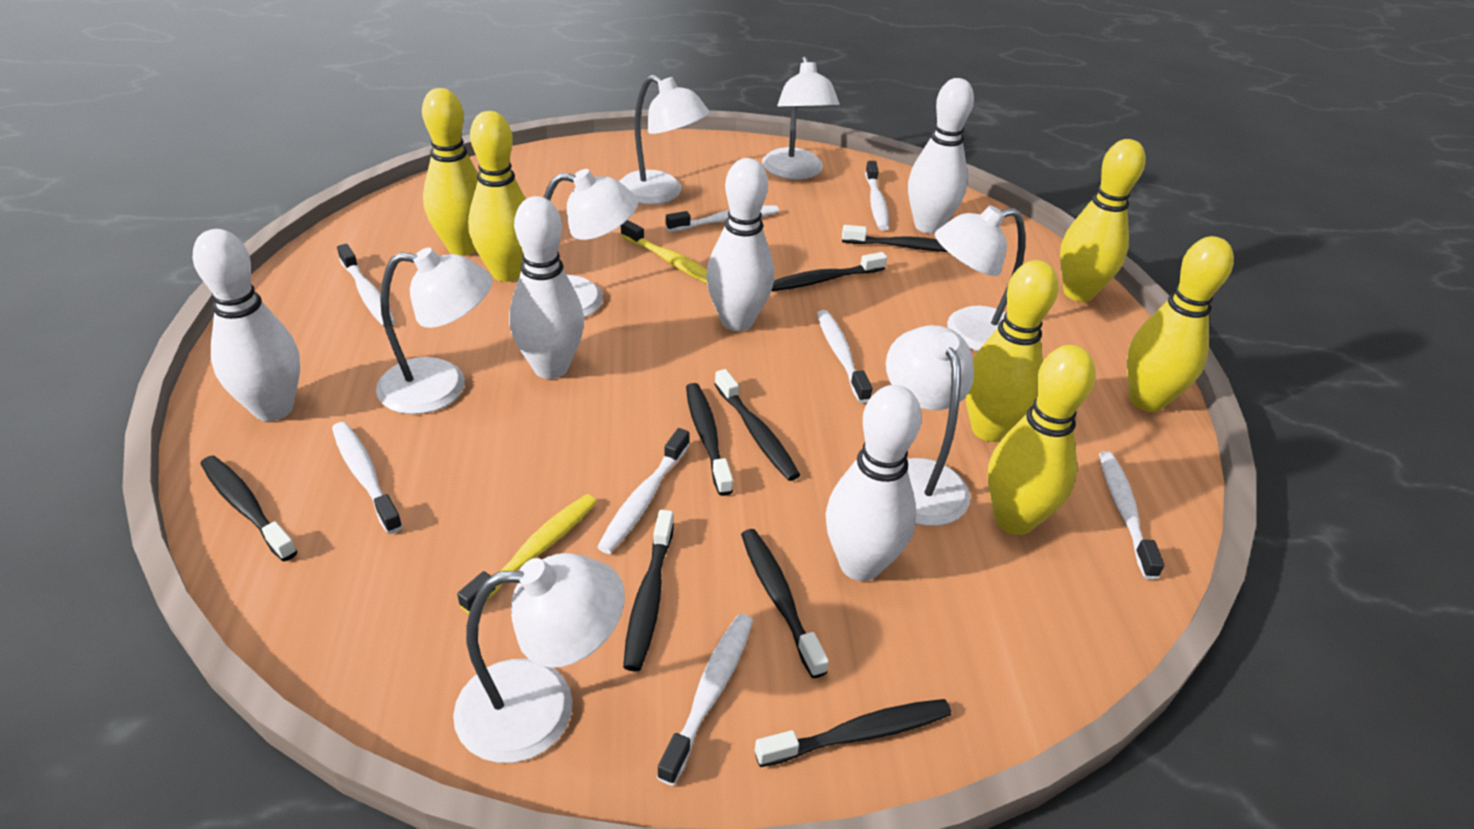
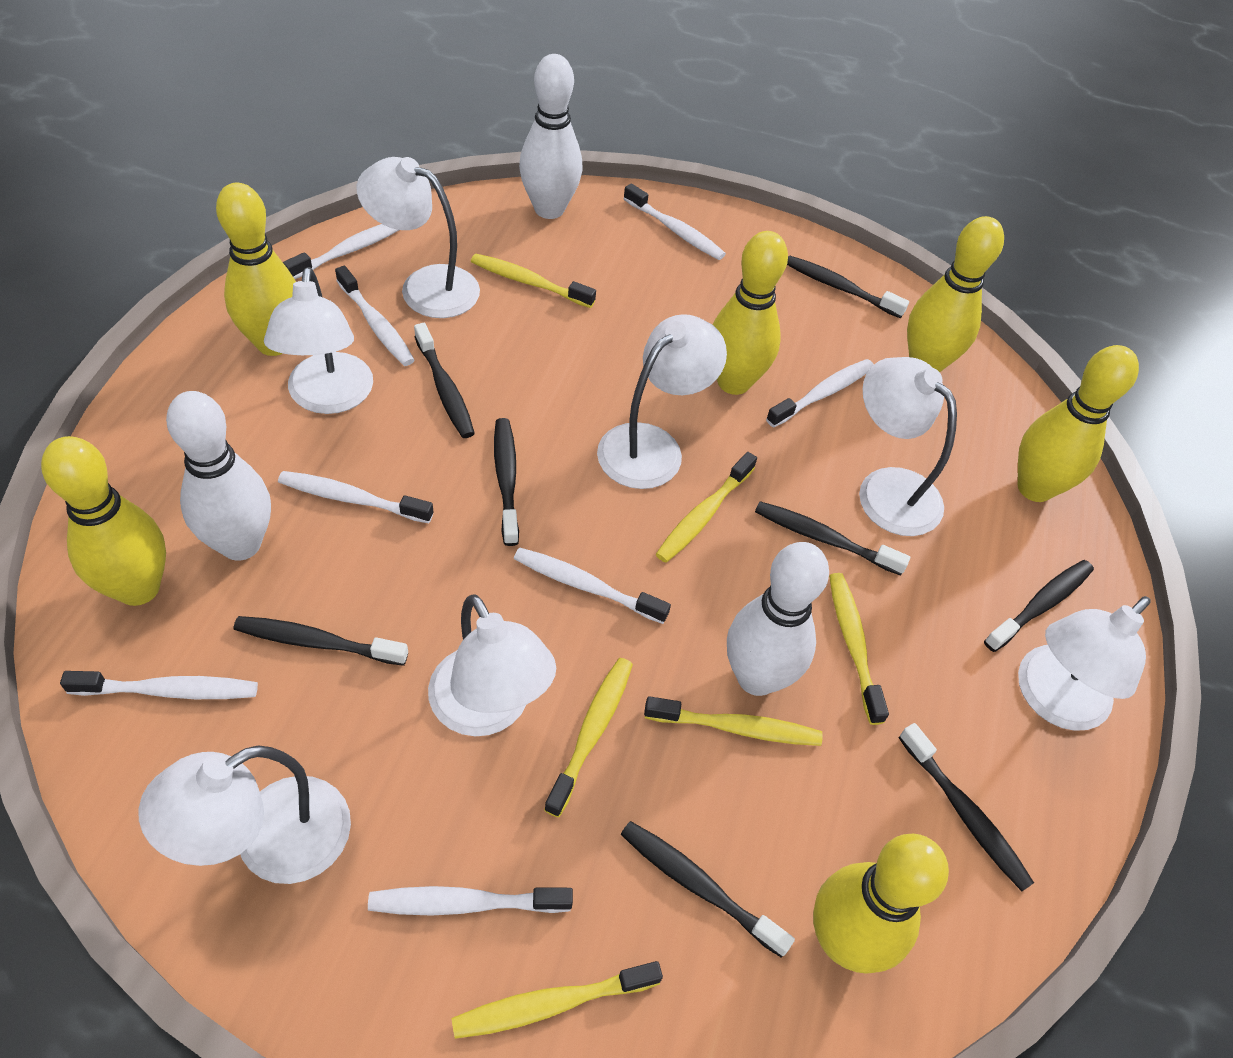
white bowling pin: [193,229,300,421] [509,196,584,379] [706,158,774,331] [826,385,922,581] [908,78,974,234] = 5 -> [166,391,271,561] [519,54,583,219] [727,542,829,696] = 3
yellow toothbrush: [457,494,597,613] [621,220,707,283] = 2 -> [451,961,663,1039] [471,254,596,308] [544,658,633,817] [644,696,823,746] [656,452,757,563] [829,573,889,725] = 6

